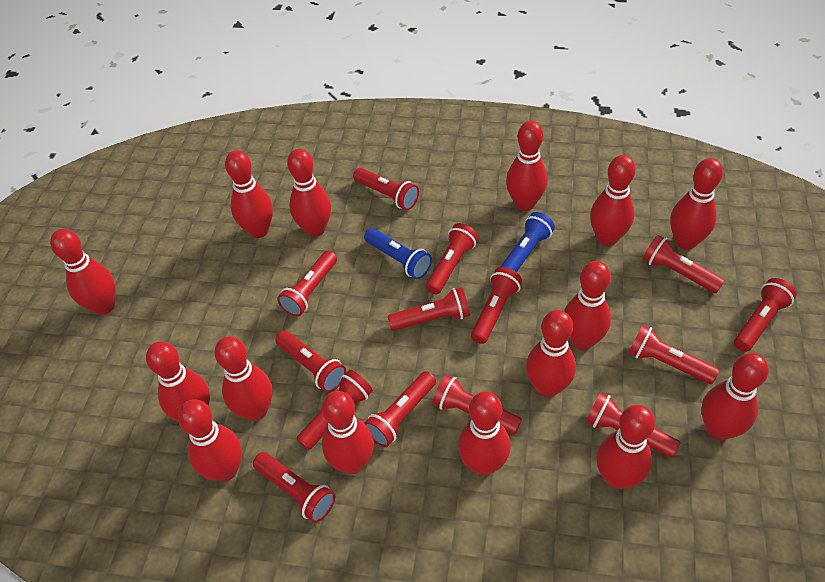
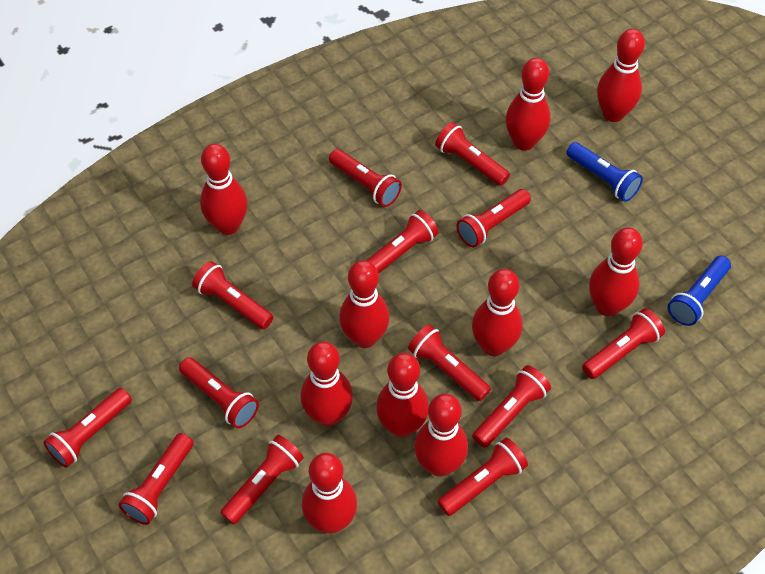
red bowling pin: [50,229,115,315] [146,341,210,421] [178,399,242,481] [214,336,273,421] [225,150,273,238] [287,149,331,237] [322,391,374,474] [458,391,511,475] [506,121,548,211] [526,310,576,397] [564,261,611,350] [590,155,636,246] [596,405,655,489] [670,158,723,250] [701,353,769,440] = 15 -> [200,144,248,235] [301,341,353,427] [302,453,357,533] [339,260,390,348] [376,353,429,437] [414,394,468,477] [472,269,523,356] [506,58,551,151] [589,227,643,316] [597,29,645,122] = 10
red flashlight: [253,452,335,523] [275,331,346,392] [277,251,337,317] [297,370,373,450] [353,168,419,210] [364,371,436,447] [388,287,470,331] [426,223,478,295] [432,375,522,434] [471,267,522,344] [585,392,681,458] [628,325,719,384] [643,235,725,293] [734,278,797,352] = 14 -> [43,388,132,468] [119,433,193,525] [179,357,259,428] [192,261,273,329] [220,435,304,525] [329,149,402,207] [366,210,439,273] [408,324,491,401] [435,122,510,186] [438,438,528,516] [456,189,531,247] [472,365,551,448] [582,308,665,379] = 13

